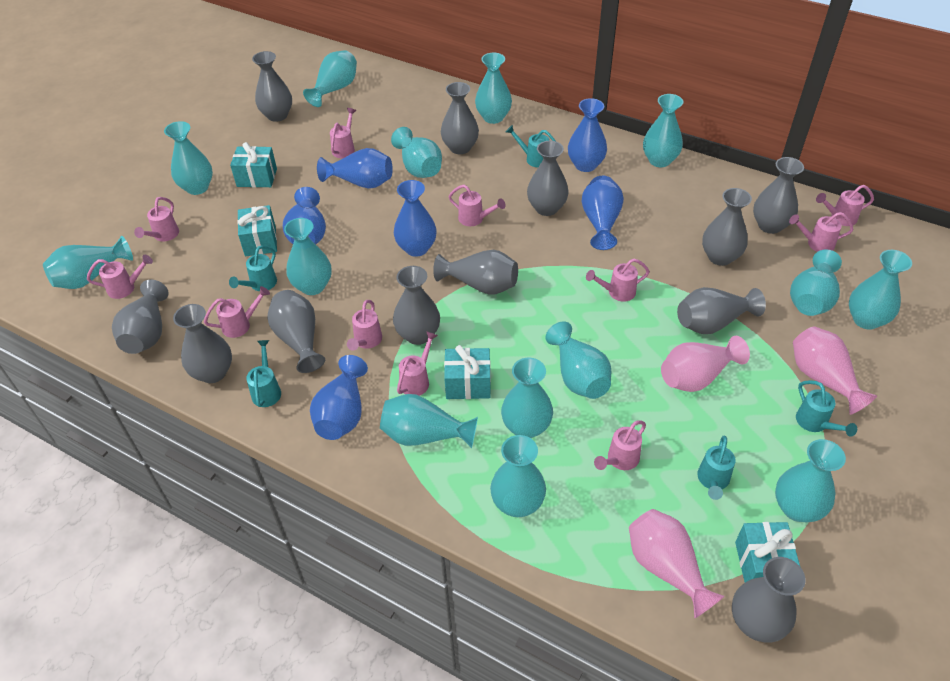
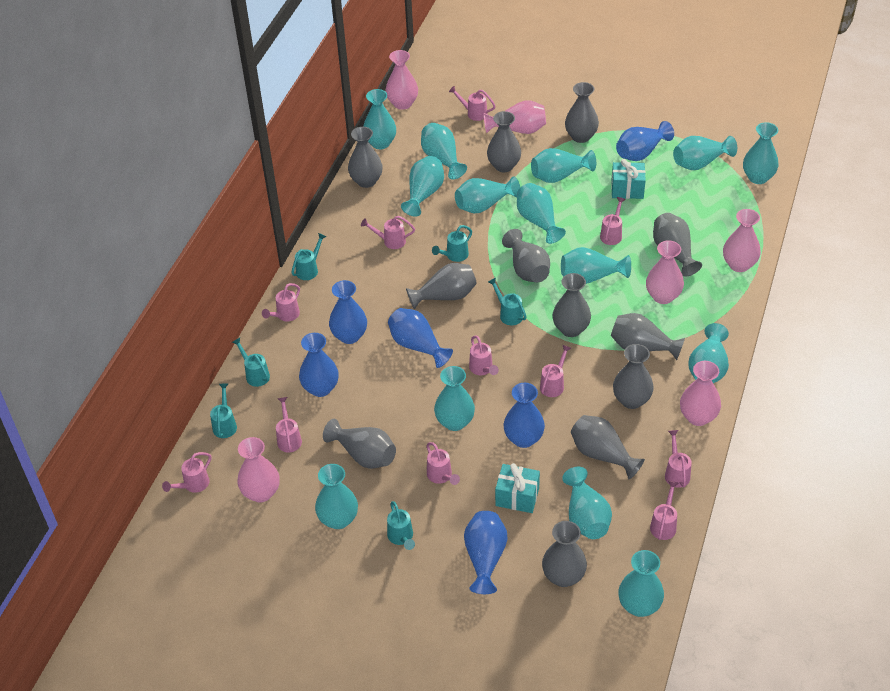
pink vase: [629,509,724,619] [661,336,750,392] [793,326,877,415] = 3 -> [237,437,280,502] [386,50,418,110] [484,100,546,134] [646,240,684,304] [680,361,721,426] [723,209,761,272] = 6
turquoise gift: [230,142,277,187] [237,205,277,257] [444,345,491,399] [735,522,800,583] = 4 -> [495,463,540,513] [611,159,646,199] = 2
turquoise watering can: [229,245,277,291] [246,340,281,407] [506,125,555,167] [697,435,736,500] [796,380,857,437] = 5 -> [210,383,237,438] [232,338,270,387] [291,233,327,280] [387,501,415,550] [432,225,472,262] [488,277,527,325] = 6

